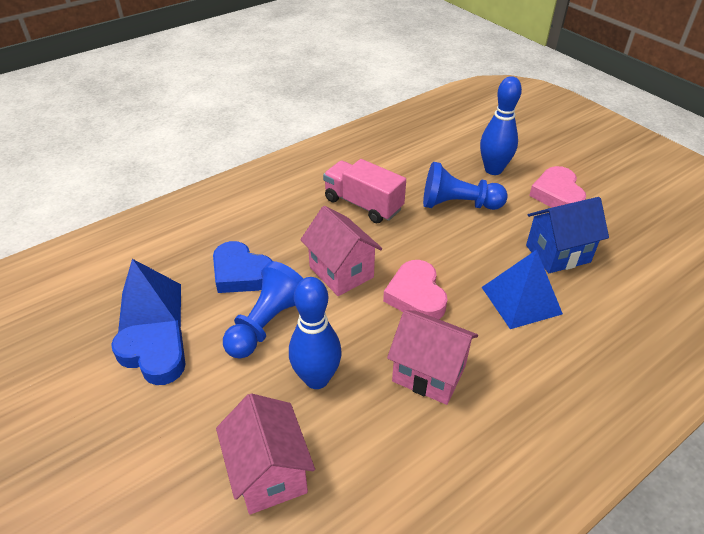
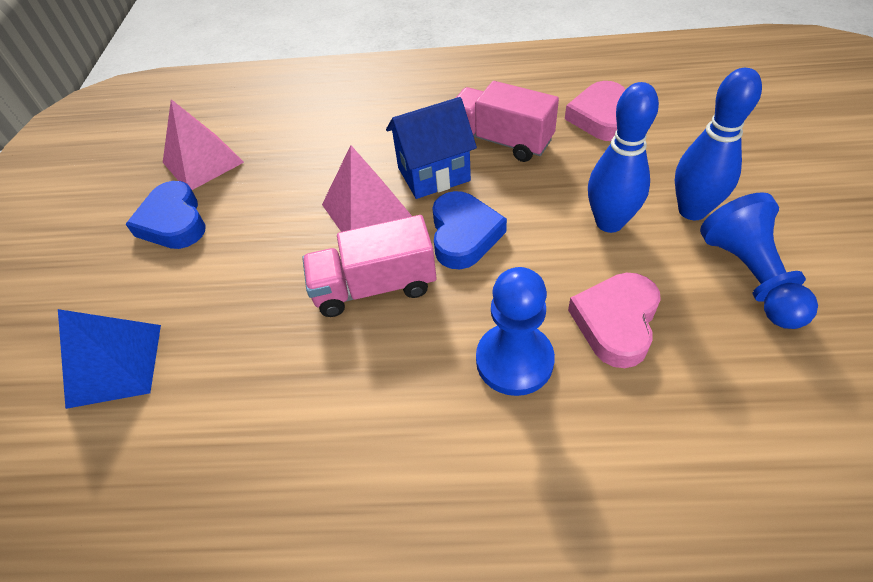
blue pyramid: [118,259,181,332] [482,250,563,329] = 2 -> [58,309,161,409] = 1
pink house: [216,393,315,515] [301,206,382,296] [387,310,478,405] = 3 -> none = 0
pink pyramid: none = 0 -> [163,99,244,190] [322,145,412,232] = 2
pink truck: [323,159,406,223] = 1 -> [302,215,436,317] [456,81,559,162] = 2

